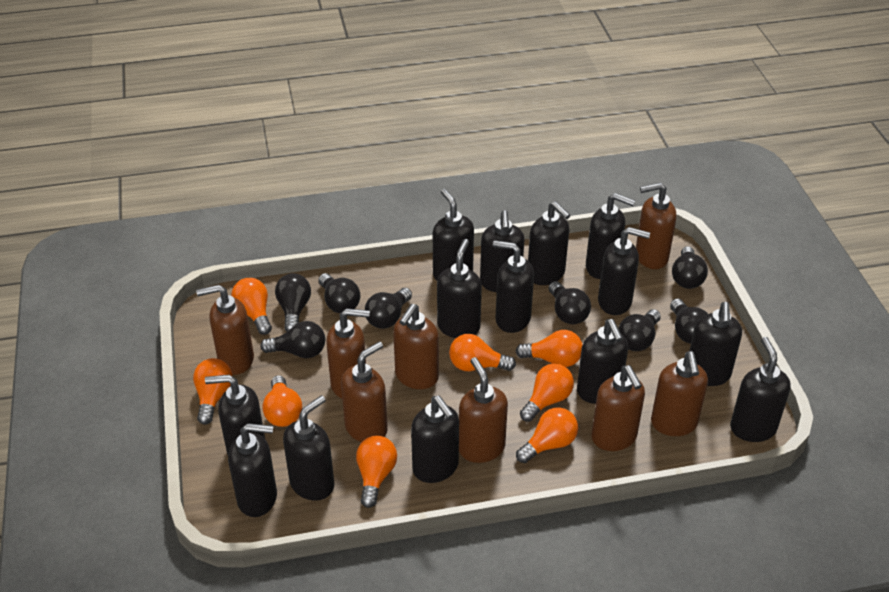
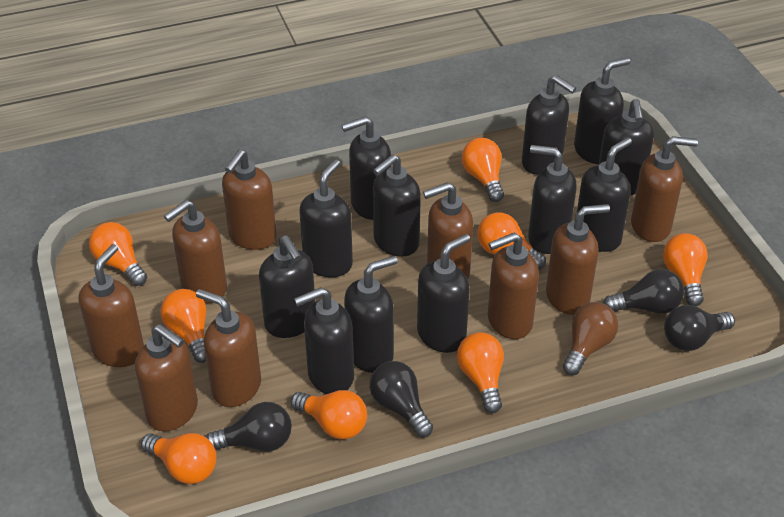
black light bulb: [260,321,325,358] [275,273,311,331] [318,273,360,313] [365,288,412,329] [548,281,591,324] [618,309,661,351] [670,299,708,344] [672,246,708,289] = 8 -> [206,402,292,452] [370,361,433,437] [603,269,684,314] [664,305,735,351] = 4
black soap dispenser: [205,375,265,455] [228,423,277,517] [283,395,335,501] [411,396,459,483] [433,189,474,281] [437,239,482,338] [480,210,525,292] [493,240,534,333] [528,201,571,285] [577,319,628,404] [586,193,635,279] [598,227,650,315] [689,302,742,386] [730,337,791,442] = 14 -> [259,236,315,338] [294,287,354,394] [299,159,353,277] [342,116,391,220] [344,256,398,373] [373,154,421,257] [417,234,470,353] [522,75,576,175] [528,145,577,254] [574,57,630,164] [577,137,632,252] [599,99,654,195] = 12
brown light bulb: none = 0 -> [563,302,618,375] = 1
brown soap dispenser: [196,285,254,375] [326,308,370,398] [341,341,388,442] [393,304,439,389] [459,357,508,463] [591,365,645,451] [636,182,676,269] [651,351,708,436] = 8 -> [78,244,144,367] [135,324,198,432] [164,200,227,303] [196,289,261,407] [222,150,277,250] [423,182,473,279] [488,233,539,339] [546,204,610,315] [631,136,698,242] = 9

